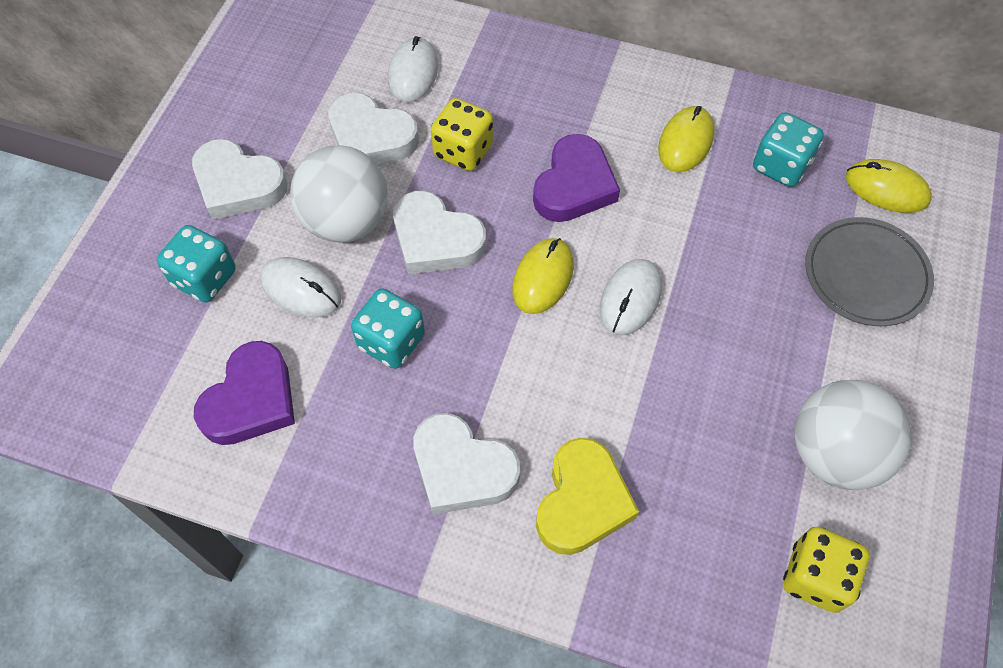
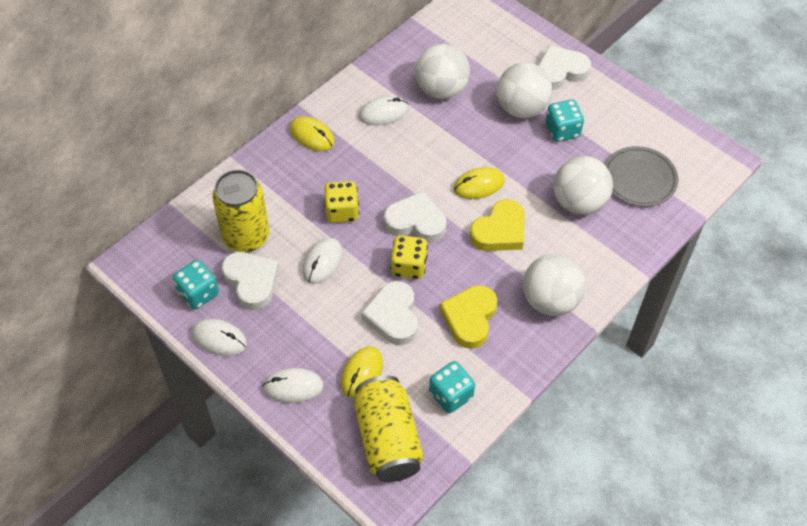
purple heart: [194,341,295,445] [533,134,620,222] = 2 -> none = 0
white ball: [290,145,388,243] [794,380,912,490] = 2 -> [415,44,470,99] [497,62,552,118] [523,254,586,316] [554,156,613,215] = 4
white mouse: [260,257,341,318] [388,36,438,102] [600,259,662,336] = 3 -> [192,319,247,356] [262,368,324,403] [302,238,342,284] [359,96,409,126] = 4
yellow can: none = 0 -> [212,170,270,252] [354,375,424,482] = 2
yellow heart: [536,438,639,555] = 1 -> [440,285,497,349] [470,199,524,251] = 2

